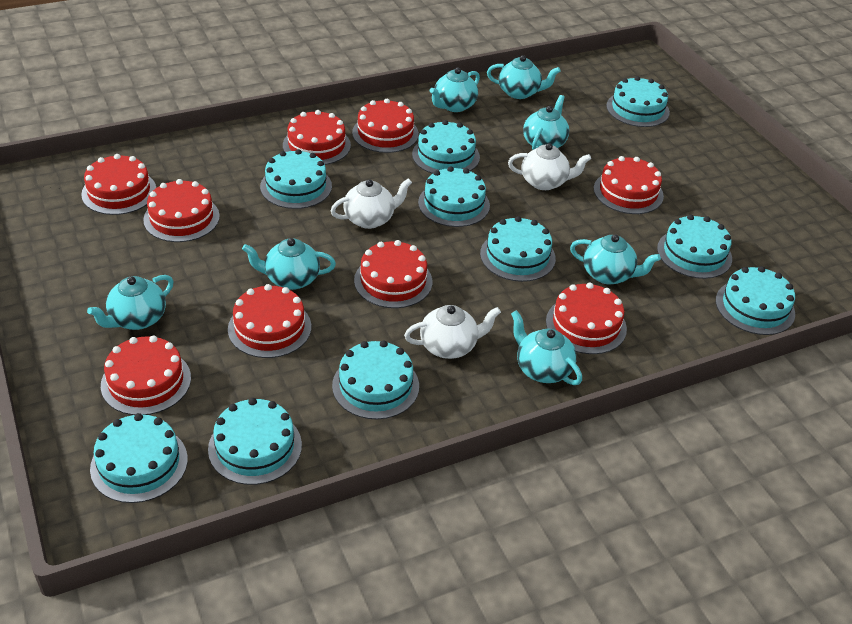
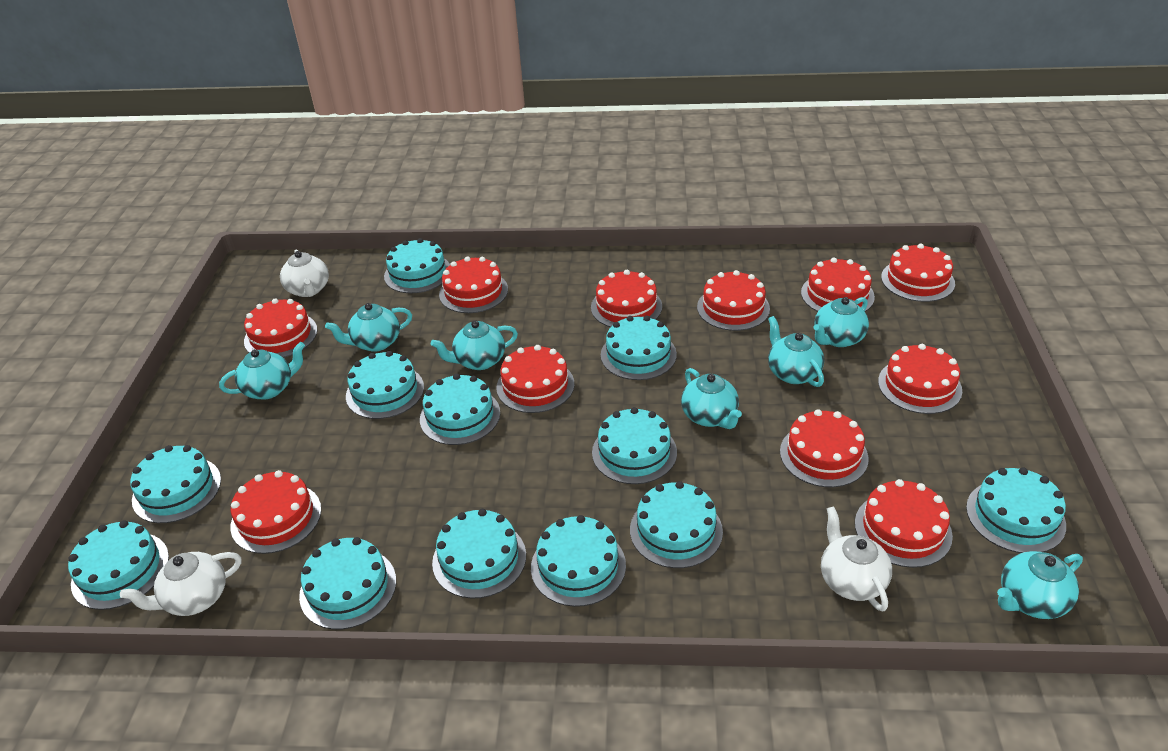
red cake: [81,154,156,215] [101,335,191,415] [143,179,220,242] [228,284,311,358] [283,110,351,165] [352,99,419,153] [354,240,432,308] [546,282,627,354] [594,156,664,214] = 9 -> [230,470,321,554] [244,298,317,358] [439,256,508,313] [496,345,574,413] [591,270,662,327] [697,270,770,331] [780,409,869,487] [801,258,875,312] [855,479,953,568] [878,344,962,414] [881,244,955,302] = 11
turquoise cake: [90,413,188,503] [208,398,302,485] [260,149,332,209] [332,340,419,419] [412,120,480,174] [418,166,490,227] [480,216,556,282] [606,76,670,127] [657,214,732,279] [716,266,795,335] = 10 -> [68,520,169,610] [130,445,221,523] [299,537,396,630] [346,351,424,419] [384,238,450,293] [420,374,500,445] [432,509,526,599] [531,515,626,607] [592,407,677,484] [601,316,677,380] [630,481,723,568] [966,468,1066,553] = 12

